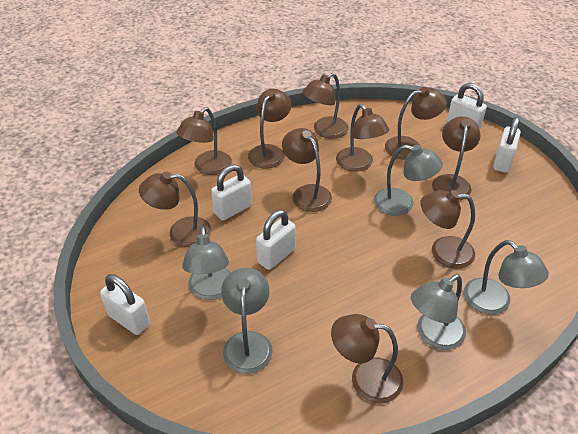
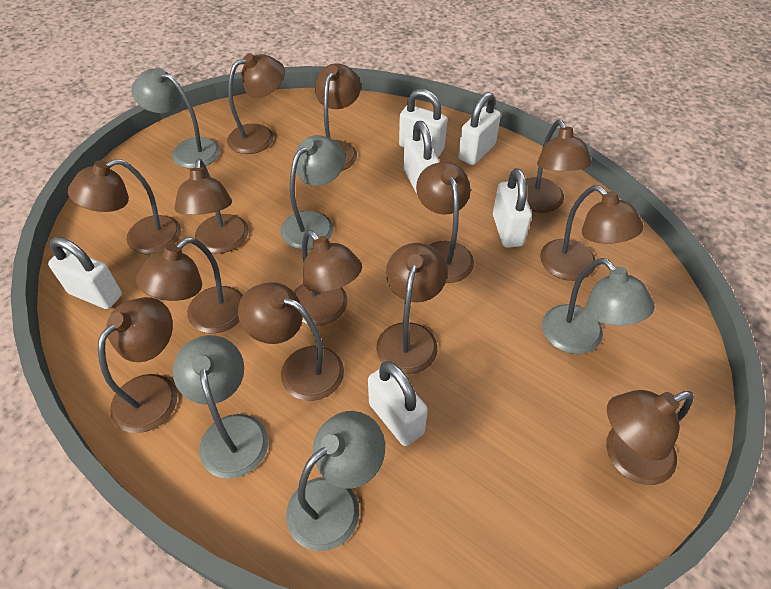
brown lamp: [139,171,211,247] [176,107,232,175] [248,89,291,168] [282,128,332,212] [302,73,349,139] [331,314,404,404] [336,104,389,172] [385,87,447,160] [420,190,475,269] [432,116,481,201] = 10 -> [68,159,181,255] [98,297,177,433] [136,237,243,333] [174,159,249,253] [227,53,285,154] [238,282,344,401] [294,230,362,326] [315,63,361,171] [376,243,448,374] [416,162,474,283] [526,120,592,213] [540,185,644,281] [606,390,694,485] = 13
white padlock: [100,274,150,335] [211,165,252,221] [256,210,296,270] [447,83,487,130] [493,117,521,173] = 5 -> [48,237,122,309] [368,361,428,446] [399,89,447,157] [404,121,439,194] [458,92,501,165] [493,168,532,248] = 6

